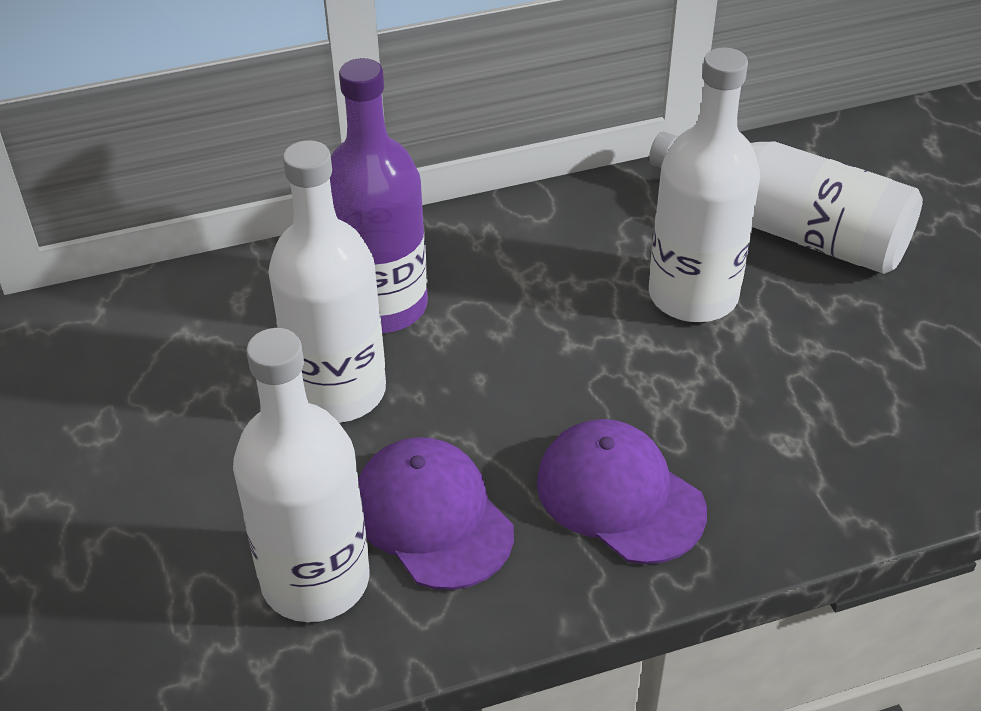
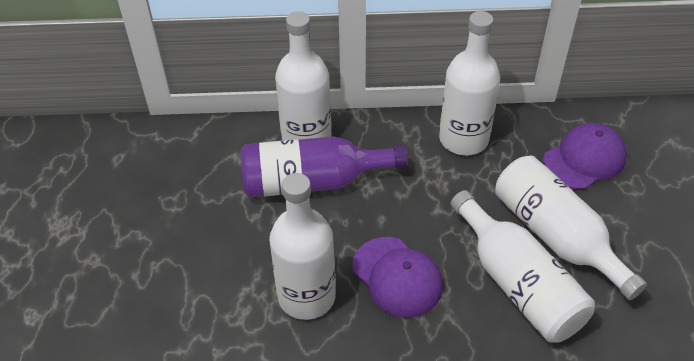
white bottle: [233,328,369,622] [268,140,386,423] [649,47,760,322] [649,132,923,274] = 4 -> [269,173,336,320] [275,11,332,141] [439,11,500,156] [451,190,595,343] [495,156,647,300] = 5

